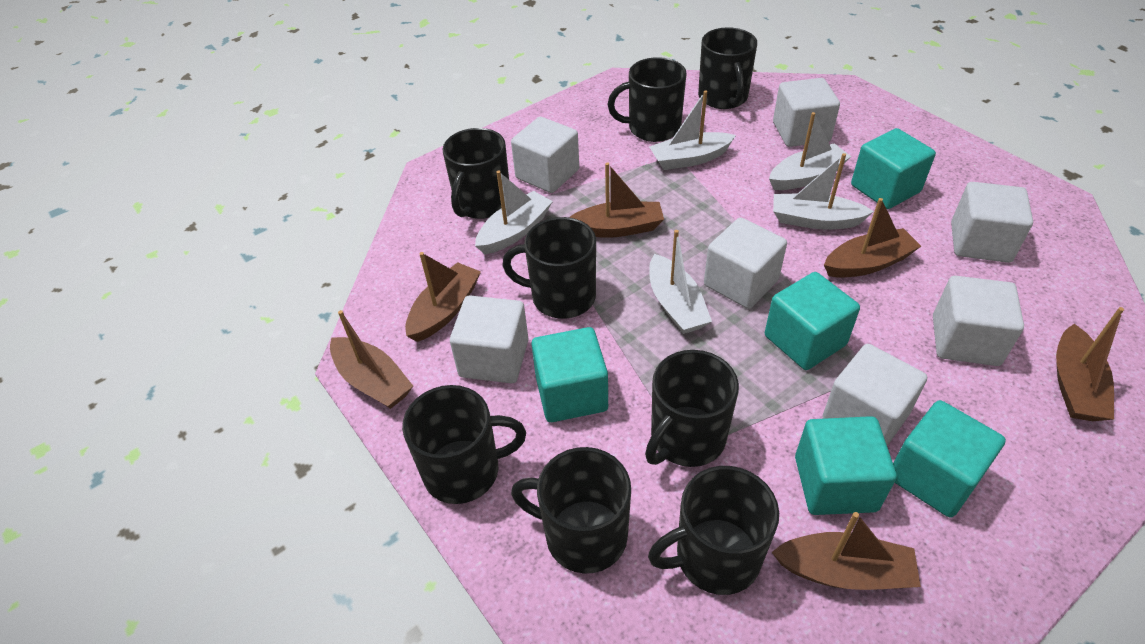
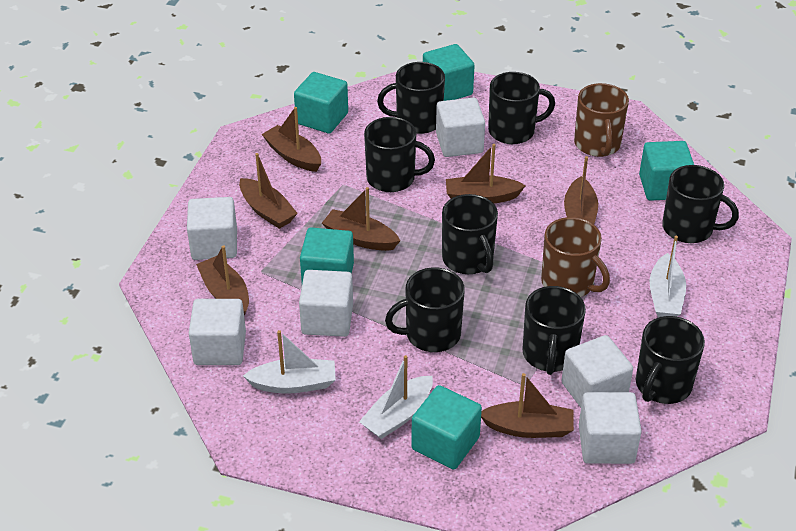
brown boat: [330,310,413,409] [405,252,481,342] [569,162,664,238] [771,512,921,590] [824,198,921,278] [1056,307,1124,421] = 6 -> [196,246,249,315] [239,153,298,229] [262,107,321,172] [322,187,400,251] [446,144,526,203] [481,373,574,438] [564,156,598,224] = 7
brown mug: none = 0 -> [541,217,610,297] [574,83,629,157] = 2
white boat: [475,171,553,254] [649,90,736,170] [649,230,712,334] [769,112,851,190] [773,153,874,230] = 5 -> [243,330,336,394] [359,355,433,439] [649,236,686,318] = 3
white cube: [450,295,529,383] [511,117,579,193] [704,217,787,309] [773,78,840,147] [822,344,927,446] [933,276,1024,366] [951,182,1033,263] = 7 -> [187,197,237,260] [189,299,246,365] [299,270,353,337] [436,98,485,157] [561,335,633,408] [579,392,642,464] = 6

